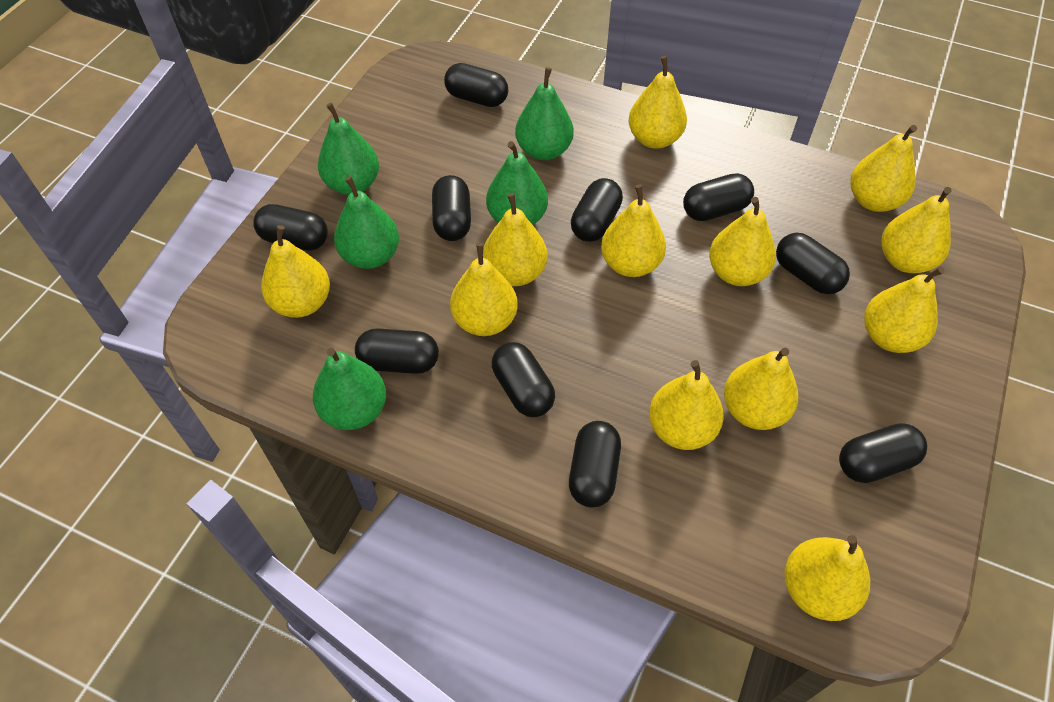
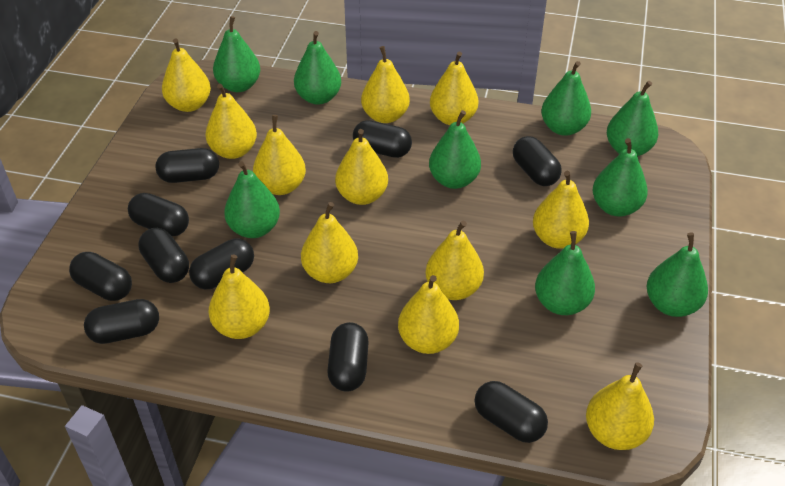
green pear: [313,348,386,430] [318,103,379,195] [334,176,399,269] [486,141,548,225] [515,67,574,160] = 5 -> [213,16,260,92] [224,161,280,238] [294,31,341,105] [429,110,481,189] [535,231,595,315] [541,61,591,136] [592,138,648,217] [607,81,658,156] [647,233,708,317] = 9

